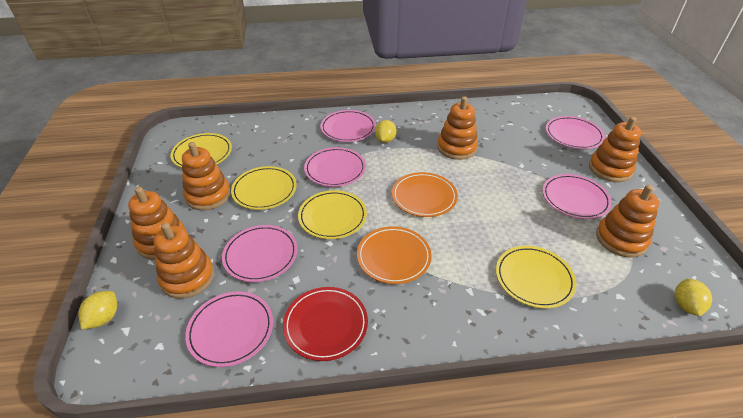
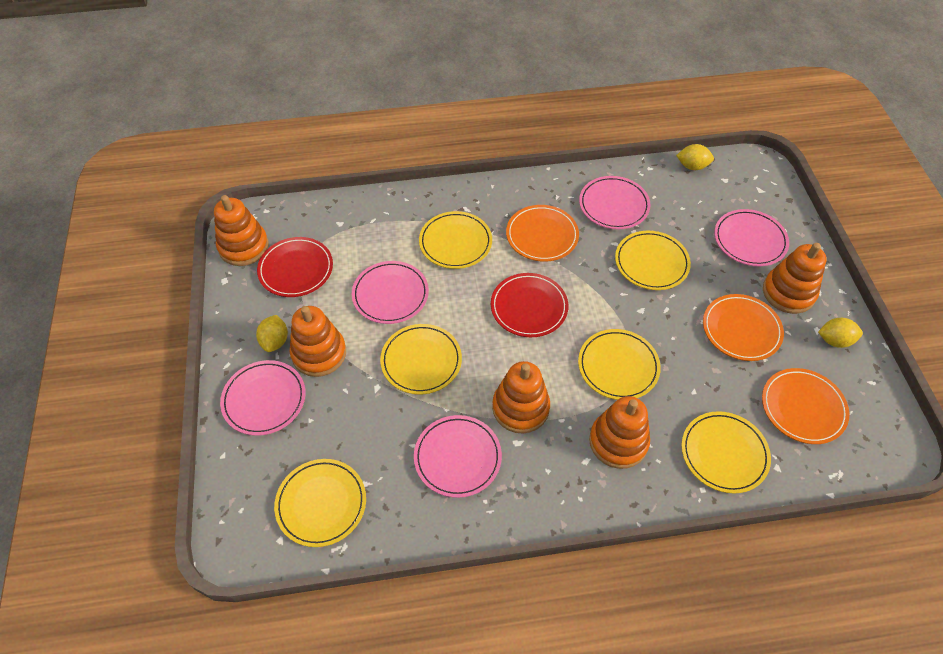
orange plate: [357,226,432,284] [392,172,458,217] = 2 -> [506,205,579,262] [703,294,784,361] [762,368,849,444] = 3
orange stacking toy: [128,187,186,260] [154,223,214,299] [182,142,231,210] [437,96,478,160] [589,117,641,182] [596,185,659,257] = 6 -> [214,195,269,266] [290,306,346,377] [492,361,550,433] [589,396,650,469] [763,243,827,314] = 5
pink plate: [185,291,273,367] [222,225,298,282] [304,147,366,187] [320,110,376,142] [542,174,612,219] [546,116,605,149] = 6 -> [220,360,306,436] [352,261,429,324] [414,415,502,498] [579,176,651,230] [714,209,789,266] = 5
red plate: [283,287,368,361] = 1 -> [257,237,333,297] [491,273,568,337] = 2
yellow plate: [171,133,232,168] [231,166,297,210] [298,190,367,239] [496,246,576,308] = 4 -> [274,459,366,547] [380,324,462,395] [419,211,492,269] [578,329,661,400] [615,231,691,290] [681,411,771,493] = 6

